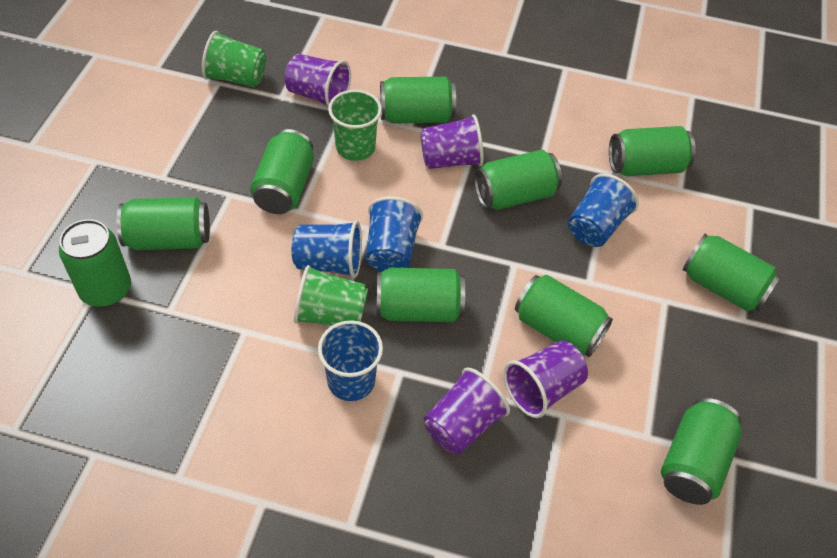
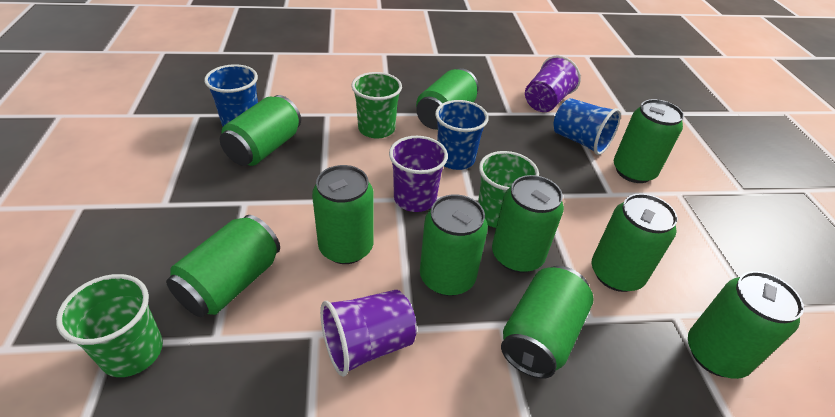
blue cup: [292,221,362,278] [318,320,383,401] [366,196,423,271] [568,174,639,247] = 4 -> [204,64,258,126] [435,100,489,170] [553,98,621,155] = 3
purple cup: [285,54,351,107] [420,114,484,169] [424,368,510,455] [503,340,588,418] = 4 -> [320,290,417,377] [389,136,448,212] [525,55,581,112] = 3

